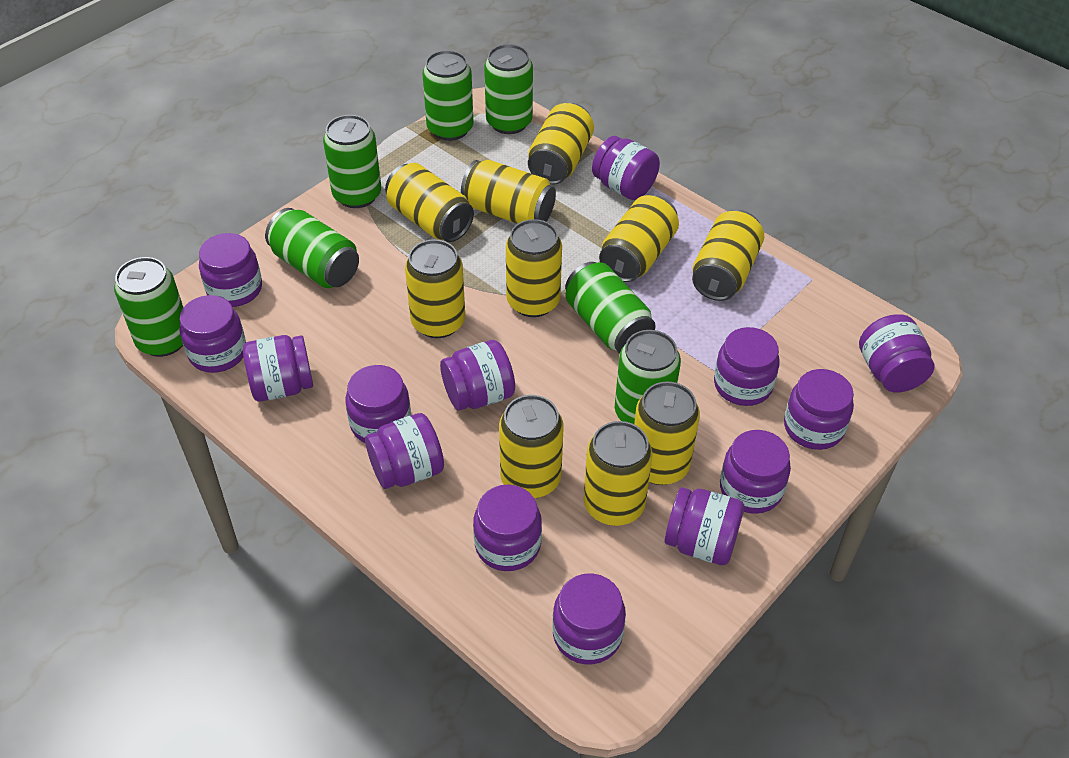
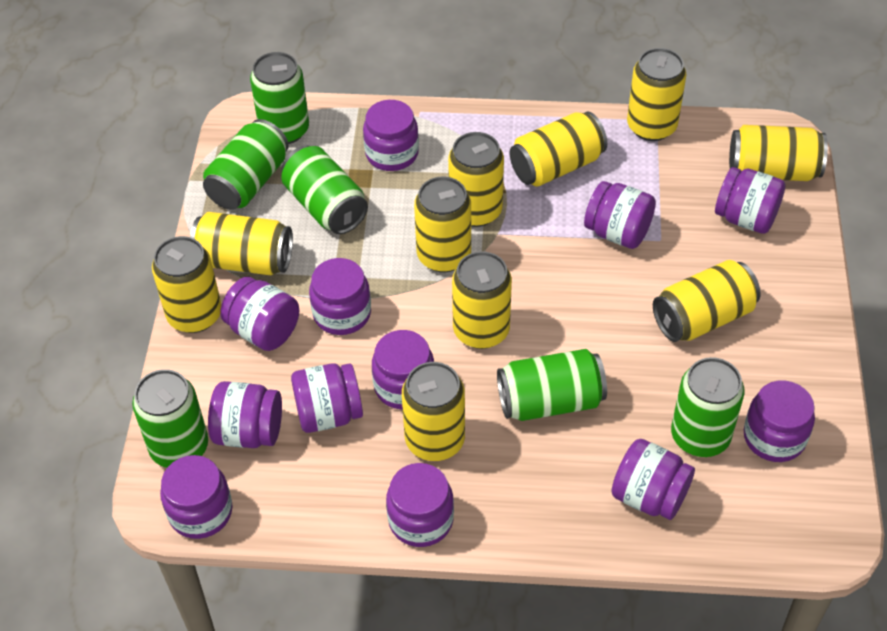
green can: [114,257,183,357] [265,208,359,288] [323,115,381,208] [422,50,473,141] [484,44,533,134] [565,262,656,354] [615,330,681,424] = 7 -> [132,369,208,468] [203,119,289,210] [250,52,309,144] [281,145,368,234] [497,349,607,421] [671,357,745,457] = 6
purple jar: [180,295,246,373] [199,233,262,307] [243,335,313,402] [346,365,411,443] [365,413,444,489] [440,340,515,411] [473,484,542,571] [552,573,626,664] [592,136,660,200] [665,487,744,565] [714,327,780,406] [720,430,791,514] [784,369,854,450] [859,314,934,393] = 14 -> [160,455,233,539] [208,381,282,448] [220,277,299,351] [291,363,363,433] [309,258,371,335] [363,100,419,171] [372,330,434,410] [386,463,454,547] [584,181,656,249] [612,439,695,520] [715,167,786,234] [744,380,815,462] = 12

